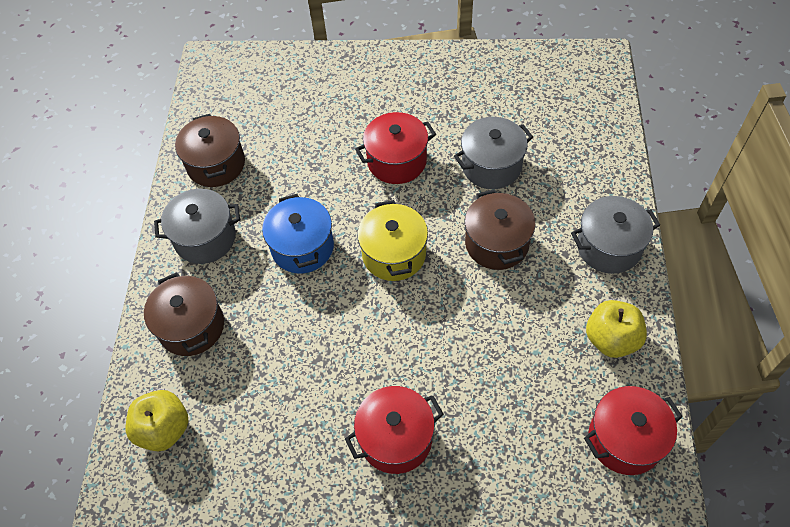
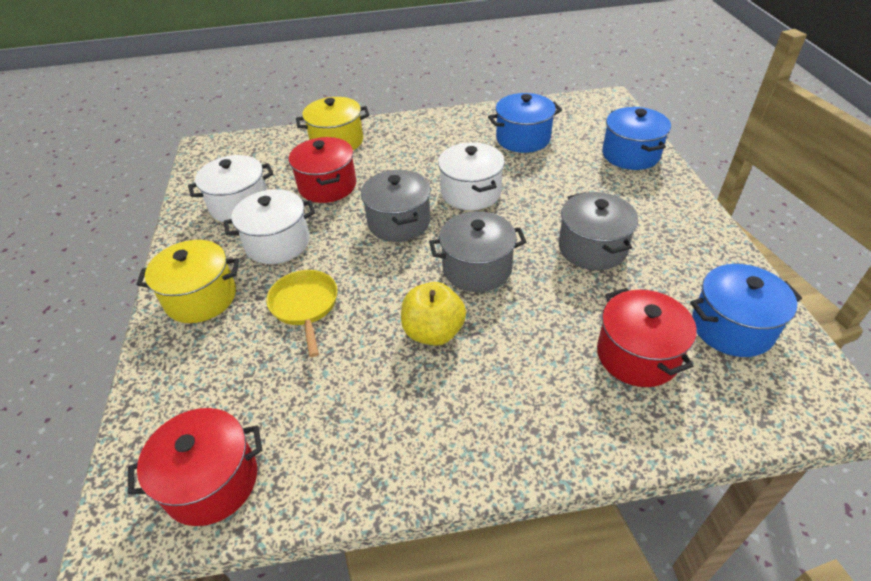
blue pot: [262,194,334,273] = 1 -> [488,93,562,153] [602,107,671,170] [690,264,802,357] = 3
brown pot: [144,272,224,356] [175,114,245,187] [465,189,535,270] = 3 -> none = 0
white pot: none = 0 -> [188,155,273,222] [224,189,315,264] [438,142,505,210] = 3
yellow apple: [126,390,188,452] [586,300,647,358] = 2 -> [401,282,466,346] = 1
yellow pan: none = 0 -> [266,270,338,357] = 1
yellow pot: [357,200,428,281] = 1 -> [136,240,239,323] [296,97,369,150] = 2

